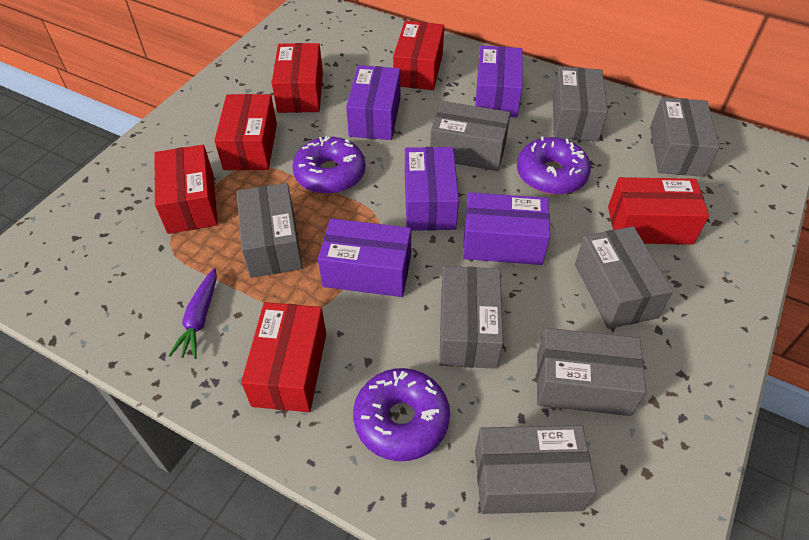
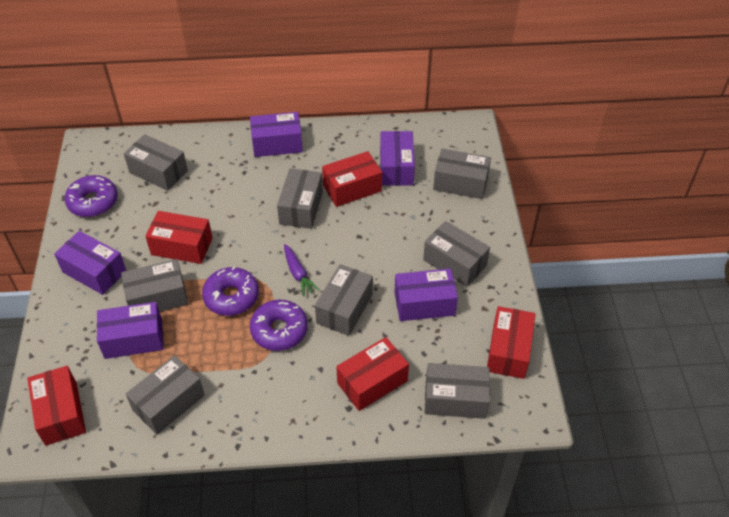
red box: [155,145,218,234] [214,94,277,170] [241,302,326,412] [272,43,323,113] [393,21,444,90] [608,177,709,245] = 6 -> [27,366,86,446] [145,211,213,264] [322,151,382,207] [336,337,409,411] [487,306,536,379] = 5

